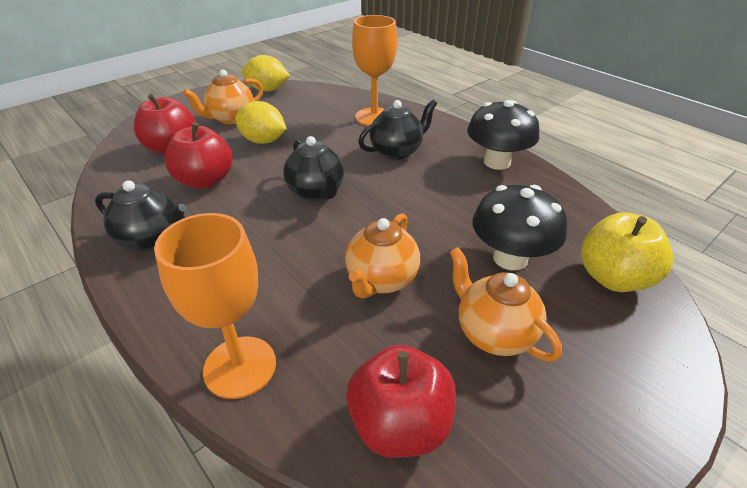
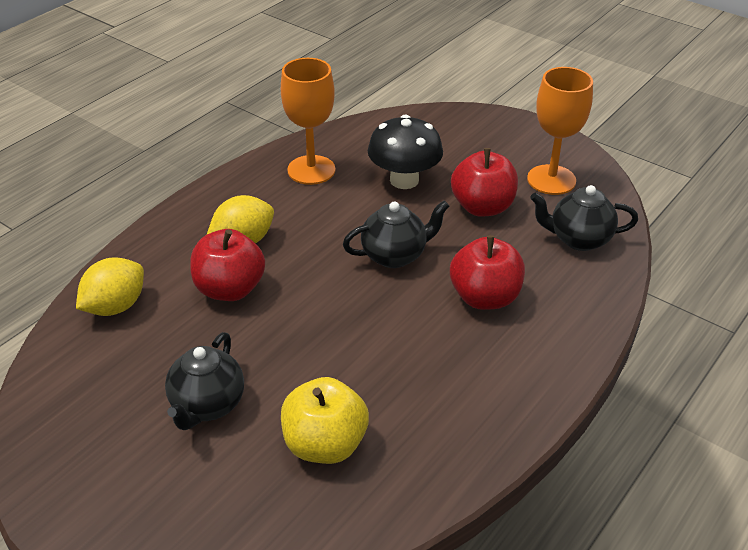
black mushroom: [467,100,539,170] [472,185,567,270] = 2 -> [368,115,443,189] = 1
orange teapot: [183,70,263,125] [345,213,420,299] [450,247,562,362] = 3 -> none = 0

